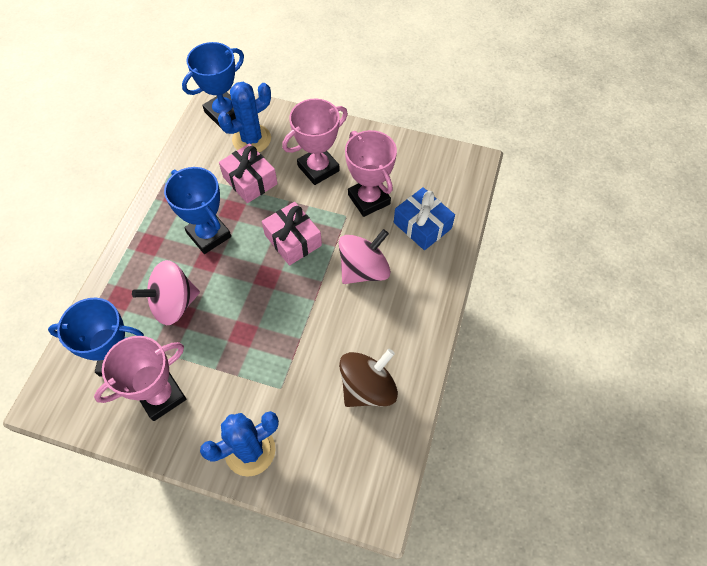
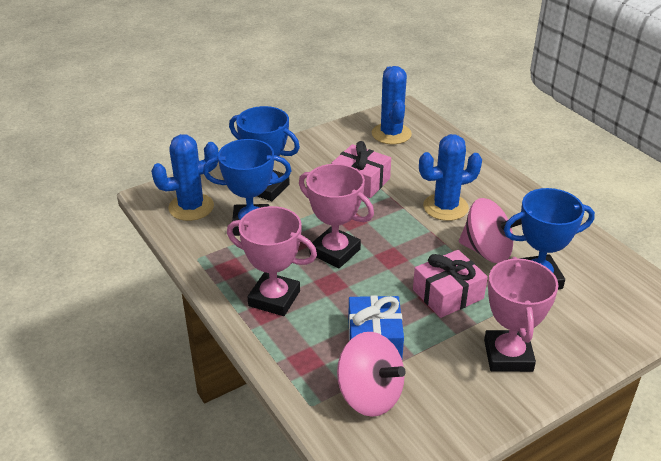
blue cactus: [200,411,279,477] [218,82,271,152] = 2 -> [151,134,219,221] [372,66,412,144] [419,134,482,221] = 3
brown spinning top: [339,349,398,407] = 1 -> none = 0

